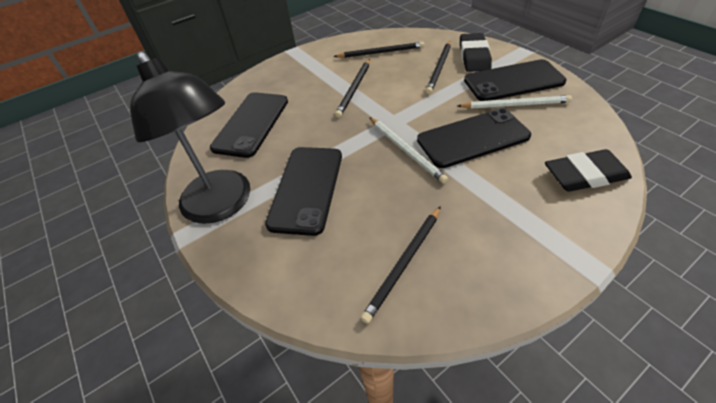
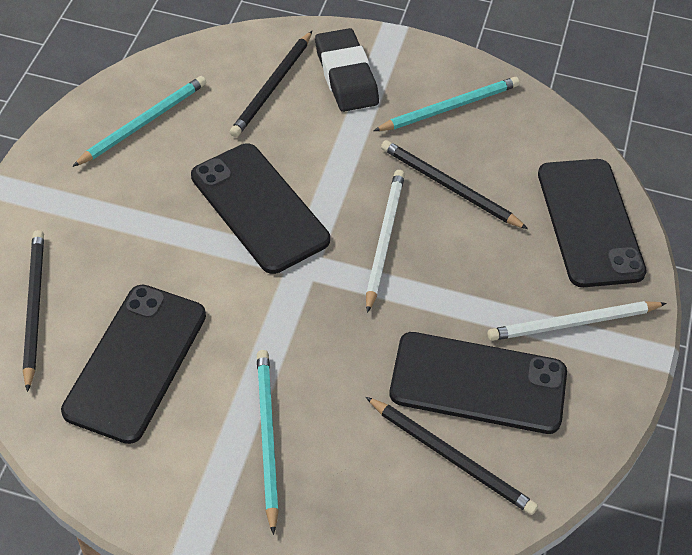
black eraser: [460,33,492,72] [545,149,632,192] = 2 -> [315,28,379,112] = 1
black lamp: [130,51,250,224] = 1 -> none = 0
turquoise pencil: none = 0 -> [72,76,206,167] [257,350,279,535] [374,77,520,131] = 3

